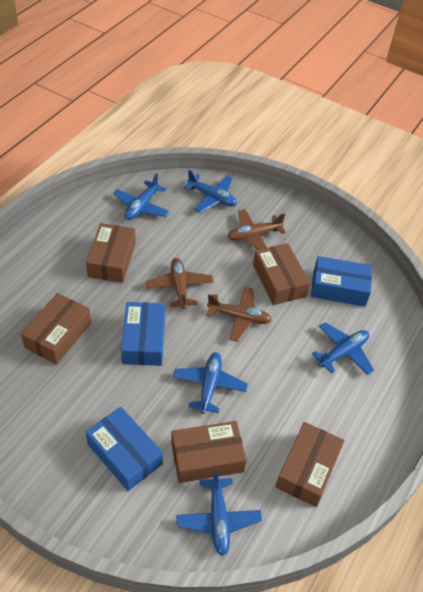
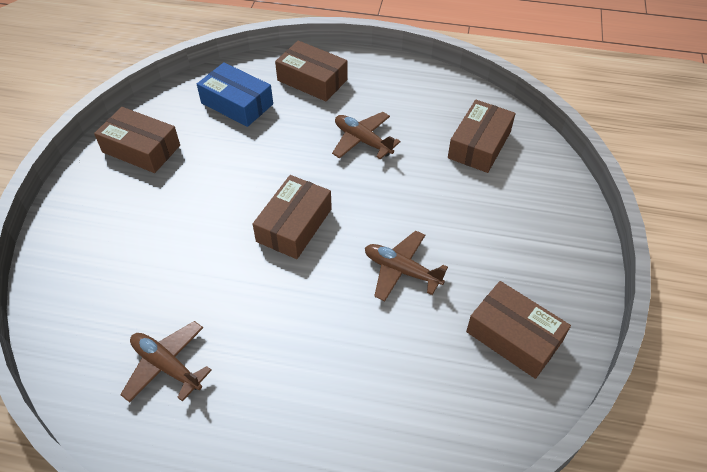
blue box: [86,407,163,491] [121,302,165,366] [311,256,372,306] = 3 -> [197,62,273,127] = 1
blue plane: [113,173,170,220] [173,352,248,414] [176,468,262,556] [183,170,237,213] [312,322,374,375] = 5 -> none = 0

